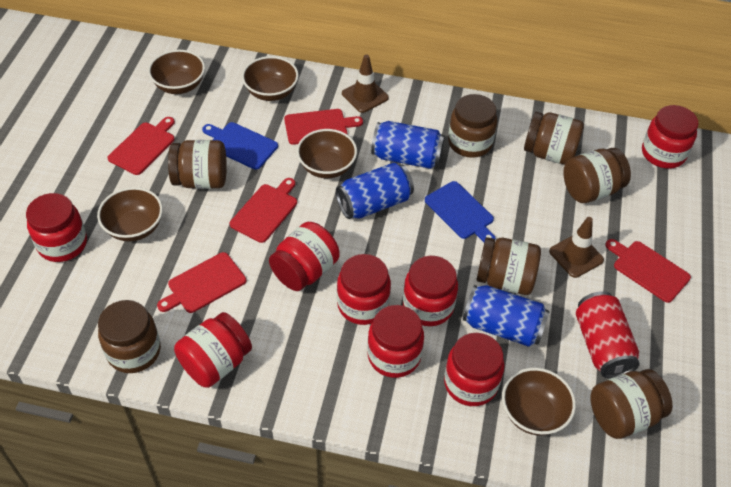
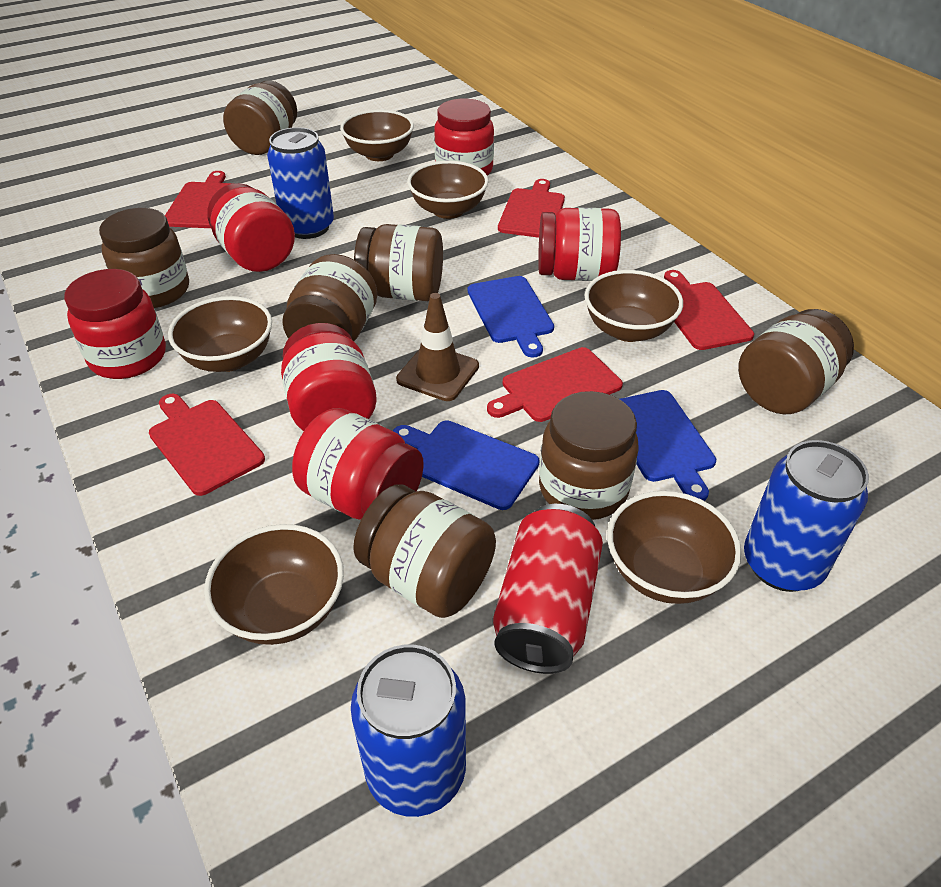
blue cutting board: [202,122,278,170] [425,181,496,242] = 2 -> [393,420,540,510] [468,276,554,358] [620,390,716,501] = 3
brown bowl: [97,187,163,242] [148,50,205,94] [242,56,299,101] [297,129,357,178] [502,368,576,436] = 5 -> [168,296,272,372] [204,524,344,645] [340,109,414,161] [407,161,489,219] [584,270,683,342] [607,491,742,604] = 6
brown traffic cone: [342,54,389,113] [549,217,604,278] = 2 -> [396,293,479,401] = 1
red jar: [26,193,87,262] [174,312,252,388] [269,222,340,291] [337,254,391,325] [367,305,424,378] [403,256,458,326] [444,333,504,406] [642,105,699,169] = 8 -> [64,269,166,379] [207,183,295,272] [281,323,377,431] [292,408,424,520] [434,99,494,176] [538,208,621,281] = 6

